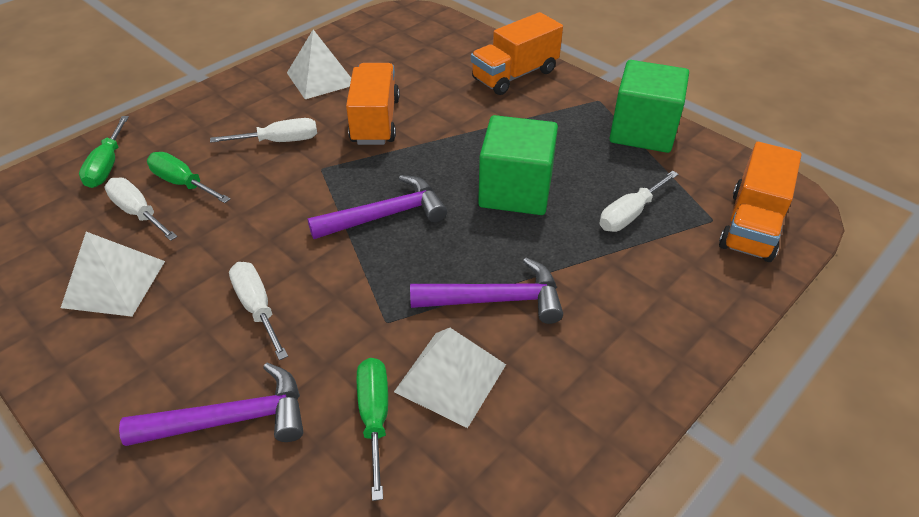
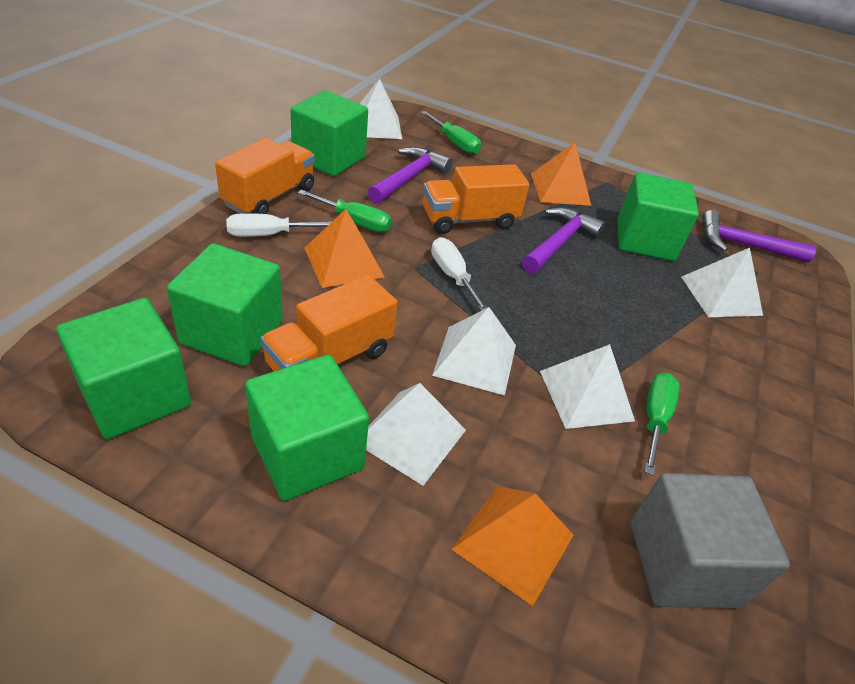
green cube: [478,115,558,215] [609,60,689,153] = 2 -> [56,298,191,439] [167,243,283,366] [245,355,369,501] [291,91,368,176] [617,172,699,261] = 5
grey cube: none = 0 -> [630,473,790,608] = 1
orange pyramid: none = 0 -> [304,209,384,288] [451,486,574,606] [531,142,591,206] = 3
white pyramid: [61,232,165,317] [287,30,351,99] [394,328,506,428] = 3 -> [359,79,402,139] [366,383,466,486] [432,307,516,396] [540,344,635,429] [681,248,763,317] = 5
white screwdriver: [104,177,178,241] [210,118,317,143] [229,262,288,360] [599,171,678,232] = 4 -> [226,213,331,237] [431,237,487,311] = 2

